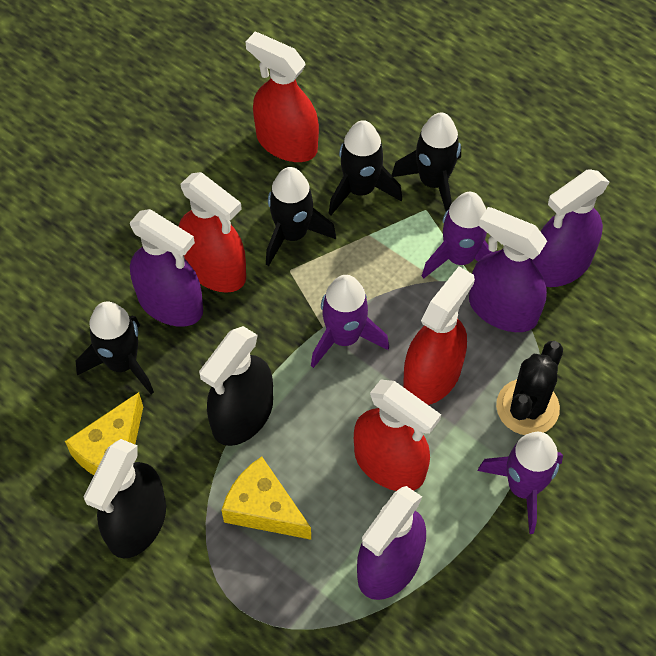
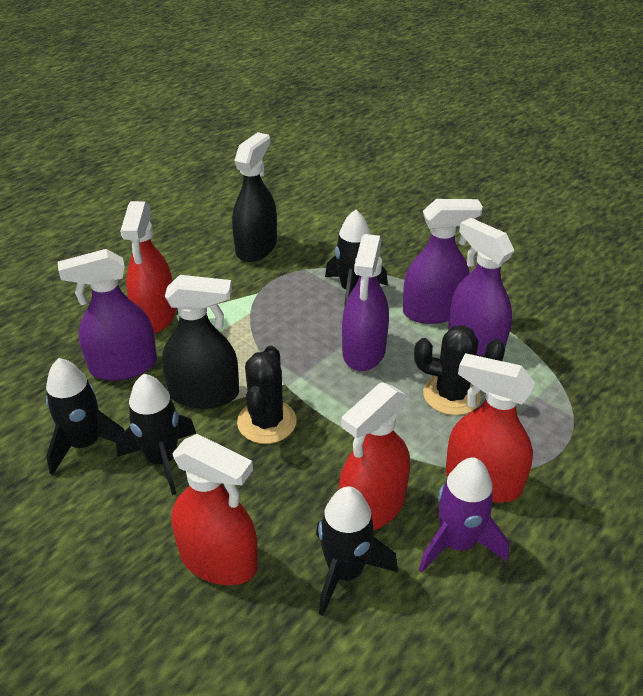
black cactus: [496,341,563,435] = 1 -> [237,346,297,444] [414,325,505,415] = 2
purple rocket: [311,275,389,368] [422,192,492,279] [477,432,563,534] = 3 -> [419,458,509,572] = 1
yellow cheese: [65,392,143,475] [221,457,311,540] = 2 -> none = 0

